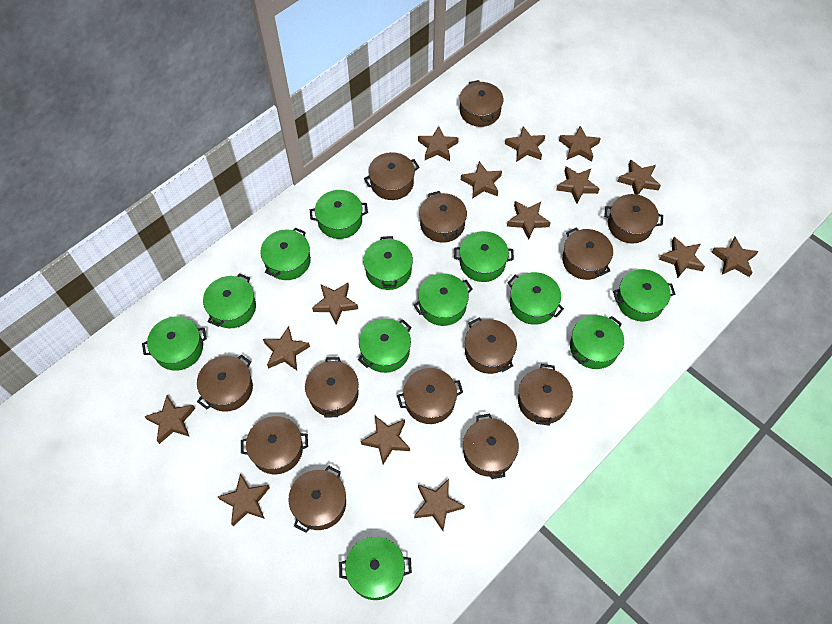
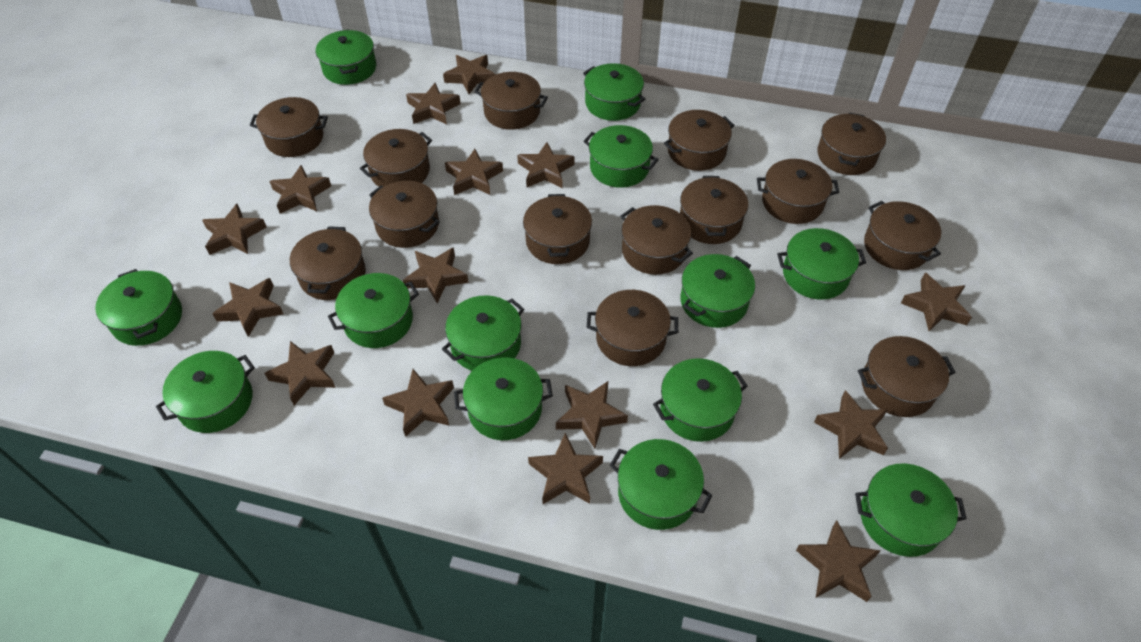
brown pot: [197,355,253,412] [241,416,308,474] [288,466,346,533] [305,357,359,418] [364,152,419,200] [397,368,463,424] [419,191,467,243] [459,80,503,127] [463,414,519,479] [465,318,517,374] [518,364,573,426] [562,228,613,280] [604,194,663,244] = 13 -> [250,97,328,157] [290,226,366,300] [359,129,432,187] [369,181,440,248] [474,72,548,130] [523,194,592,264] [586,290,678,366] [621,205,693,275] [664,110,734,171] [680,176,748,244] [757,159,839,224] [817,113,886,175] [858,336,956,417] [864,201,941,270] = 14
green pot: [142,316,207,371] [203,273,256,328] [260,228,311,280] [310,190,368,239] [339,537,412,600] [358,318,412,373] [363,236,413,290] [414,273,473,326] [454,231,514,282] [508,272,564,325] [570,315,624,369] [613,269,675,321] = 12 -> [95,269,182,346] [156,351,255,433] [316,30,376,85] [328,273,419,348] [442,295,524,371] [454,357,553,440] [583,63,645,121] [583,125,659,188] [609,439,712,530] [653,358,748,442] [681,254,755,328] [777,228,866,300] [855,463,967,557] = 13

